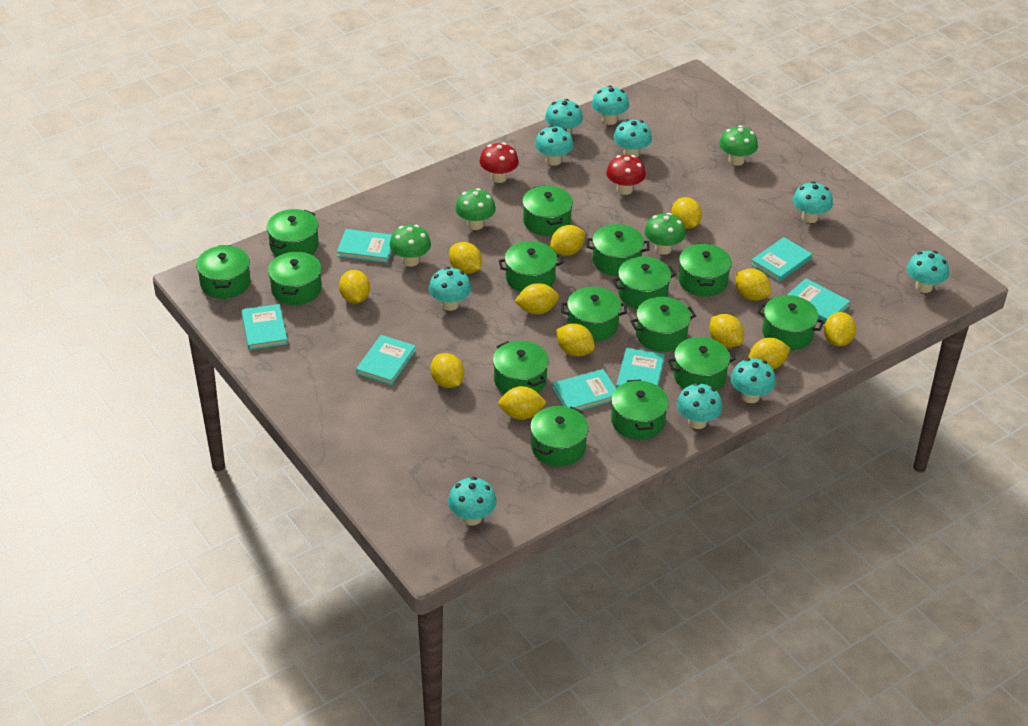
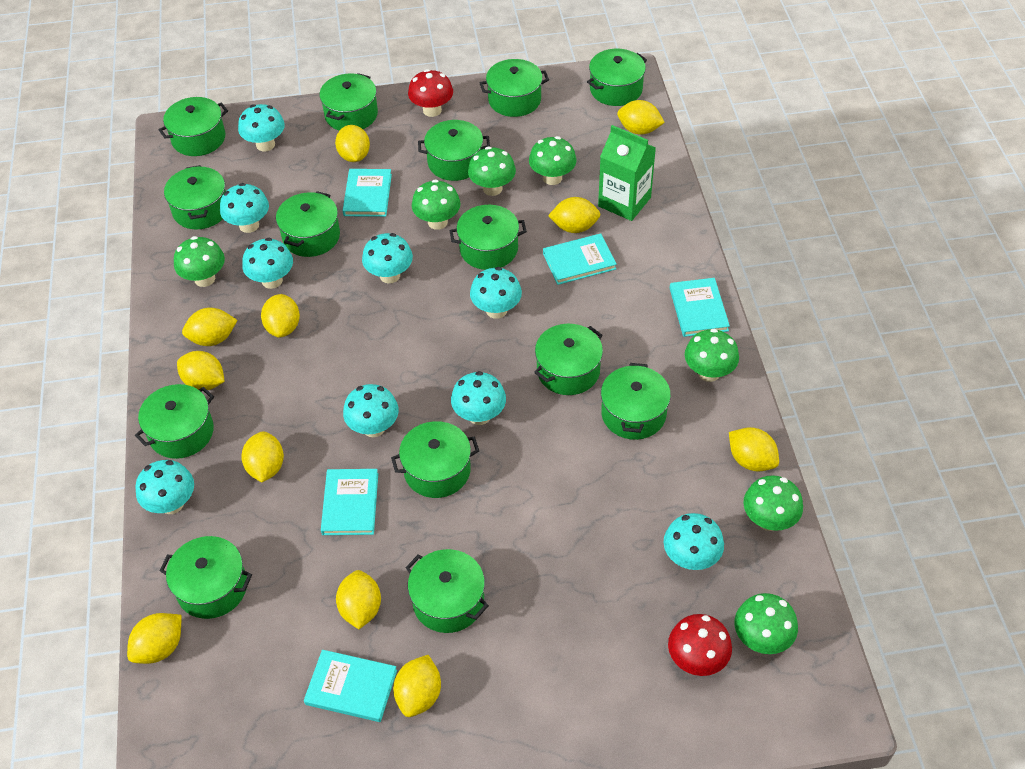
green carton: none = 0 -> [598,125,656,221] = 1
green mushroom: [389,225,431,267] [455,188,496,230] [644,213,685,255] [719,125,758,166] = 4 -> [174,236,225,287] [412,179,461,230] [468,147,516,196] [529,136,577,185] [685,329,739,382] [734,593,798,654] [743,475,803,531] = 7
green pot: [196,245,251,299] [267,209,319,257] [268,251,322,305] [493,341,549,394] [498,241,563,292] [522,185,573,236] [530,406,589,467] [561,287,627,341] [587,224,650,276] [611,379,669,440] [612,256,676,309] [630,297,696,352] [668,337,736,391] [678,243,732,297] [757,295,824,350] = 15 -> [135,384,214,459] [158,97,228,156] [159,536,252,619] [164,165,226,230] [276,191,340,257] [319,73,378,130] [391,421,479,498] [405,549,489,633] [418,120,490,181] [449,205,527,270] [480,59,549,117] [534,324,603,395] [587,49,647,106] [601,363,671,440] = 14
turquoise book: [241,304,288,350] [337,229,392,263] [356,335,416,385] [552,369,616,411] [616,348,665,388] [751,237,812,282] [787,278,850,323] = 7 -> [304,650,397,722] [321,469,378,535] [343,169,392,217] [543,233,617,285] [670,278,730,337] = 5
turquoise mushroom: [429,267,471,311] [448,477,496,526] [535,125,574,166] [545,99,583,134] [592,85,629,125] [613,119,652,158] [677,383,722,429] [731,358,776,403] [793,182,833,223] [907,251,949,293] = 10 -> [135,460,194,514] [220,183,269,233] [238,104,285,151] [242,238,293,289] [343,384,399,437] [362,233,413,283] [451,371,506,425] [470,267,522,319] [664,513,724,570] = 9
yellow lemon: [339,270,370,303] [430,353,464,388] [449,242,482,274] [498,386,547,420] [515,283,559,314] [550,225,585,256] [556,323,595,356] [671,197,702,229] [709,314,744,348] [735,268,771,301] [748,338,790,369] [824,312,856,346] = 12 -> [127,613,182,664] [177,351,225,390] [182,308,237,346] [241,431,284,482] [261,294,300,338] [335,125,370,162] [336,570,381,629] [393,655,441,717] [548,197,600,233] [617,100,665,134] [729,427,779,471] = 11

